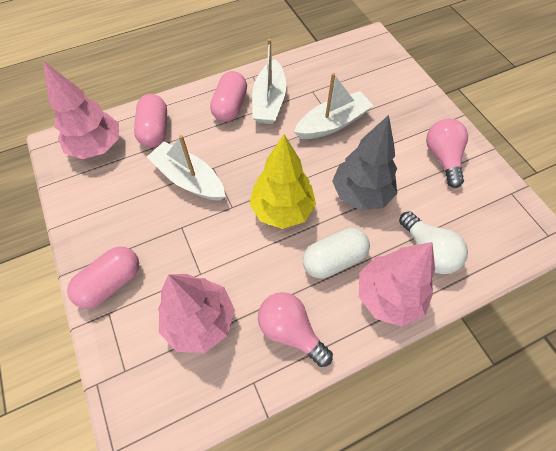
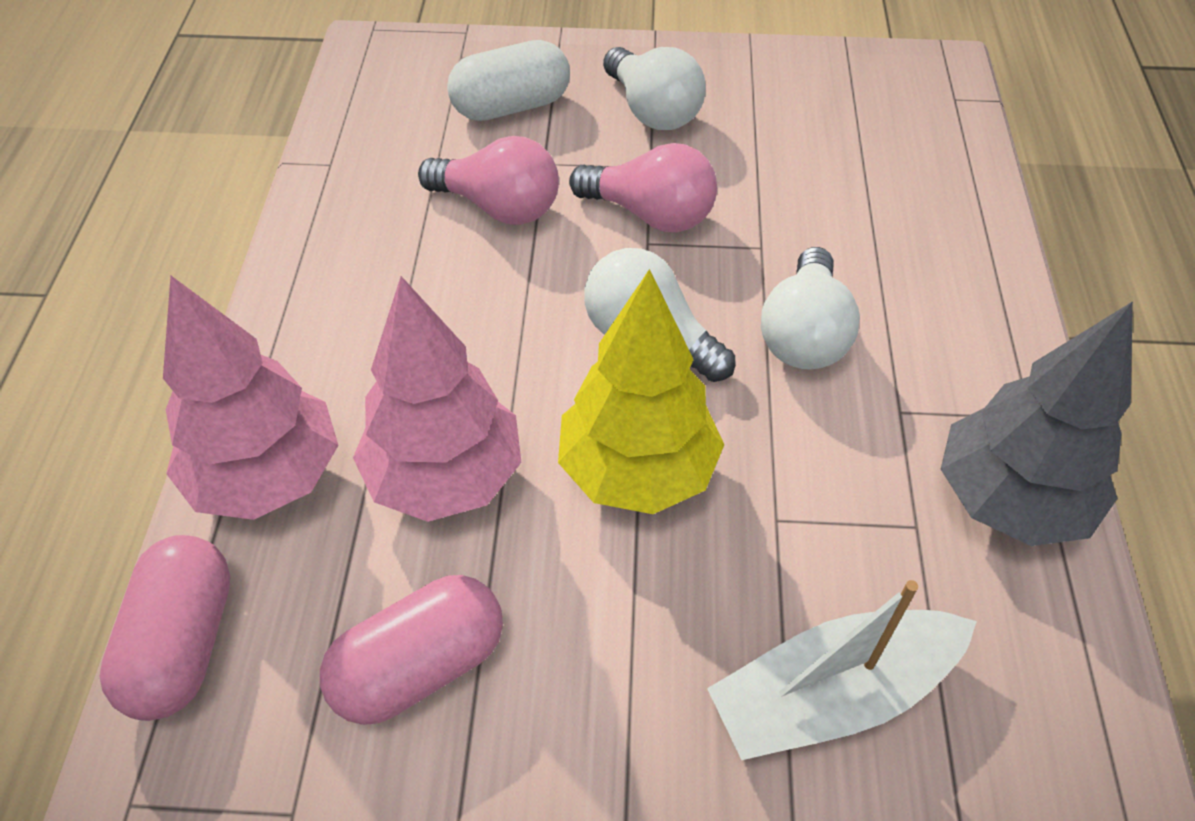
pink capsule: [67,247,139,308] [134,94,167,148] [210,71,247,122] = 3 -> [99,535,230,721] [320,575,503,725] = 2
pink tree: [43,61,119,159] [158,274,235,353] [359,242,435,327] = 3 -> [163,276,339,520] [353,276,521,522] = 2
white boat: [147,135,225,201] [252,39,286,124] [294,73,374,139] = 3 -> [707,580,977,760] = 1
white light bulb: [399,211,468,274] = 1 -> [584,248,735,382] [603,47,706,130] [761,247,860,370] = 3

